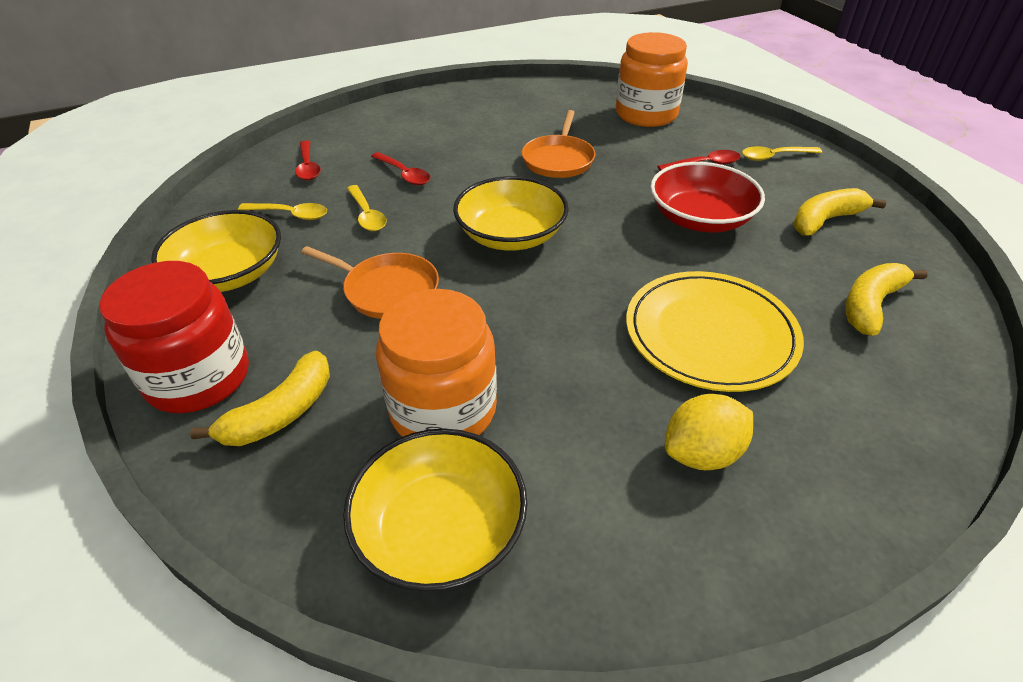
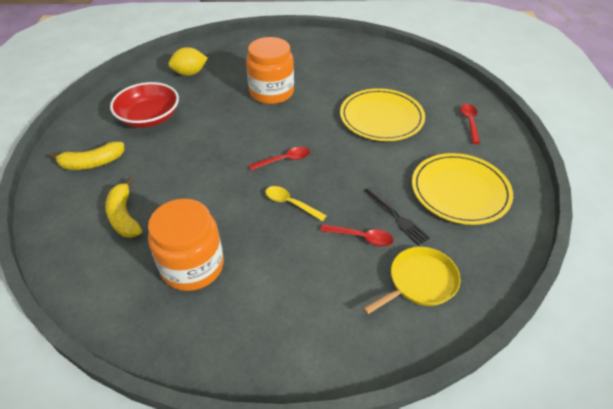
black fork: none = 0 -> [365,187,430,246] = 1
orange pan: [301,246,439,319] [522,110,595,178] = 2 -> none = 0
red jar: [99,261,249,413] = 1 -> none = 0
yellow banana: [190,351,330,446] [793,188,886,236] [845,263,928,336] = 3 -> [49,142,124,170] [105,178,142,238] = 2
yellow bowl: [151,210,281,292] [343,428,528,592] [453,176,569,251] = 3 -> none = 0
yellow pan: none = 0 -> [363,247,461,314] = 1
yellow plate: [626,271,804,392] = 1 -> [340,88,425,141] [412,153,513,225] = 2
yellow spoon: [238,203,327,220] [347,185,387,231] [742,146,822,161] = 3 -> [265,186,327,221] = 1

